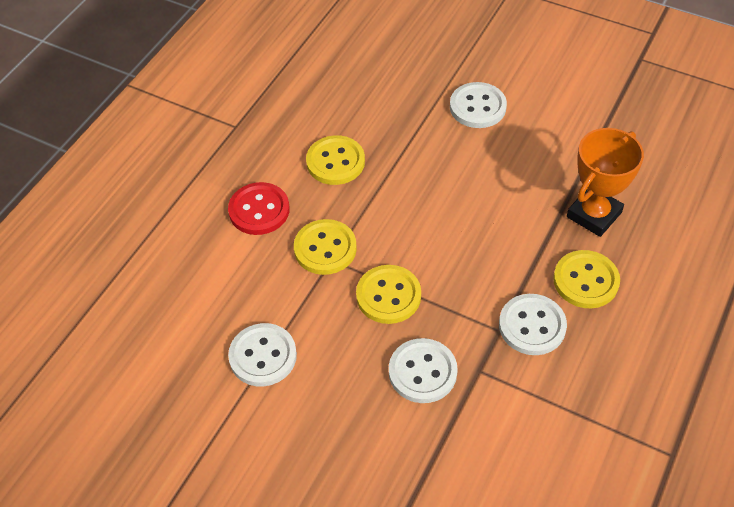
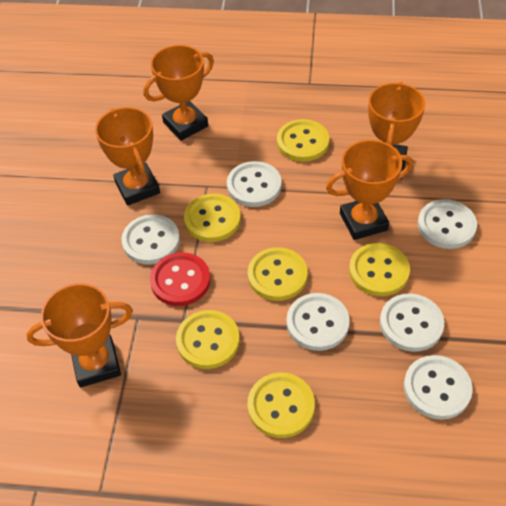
orange trophy: [567,128,644,237] = 1 -> [26,283,133,388] [95,107,160,205] [143,45,214,141] [326,140,413,240] [368,82,425,179] = 5
white button: [228,323,297,387] [389,338,458,403] [450,82,507,128] [499,294,567,355] = 4 -> [122,214,180,265] [227,161,282,207] [287,293,350,351] [380,293,444,352] [404,355,473,420] [418,199,477,249] = 6
yellow button: [294,219,357,275] [306,135,365,185] [356,265,421,324] [553,250,620,308] = 4 -> [176,310,240,369] [184,194,241,242] [247,373,315,438] [248,247,308,301] [277,119,329,162] [349,243,410,296] = 6

